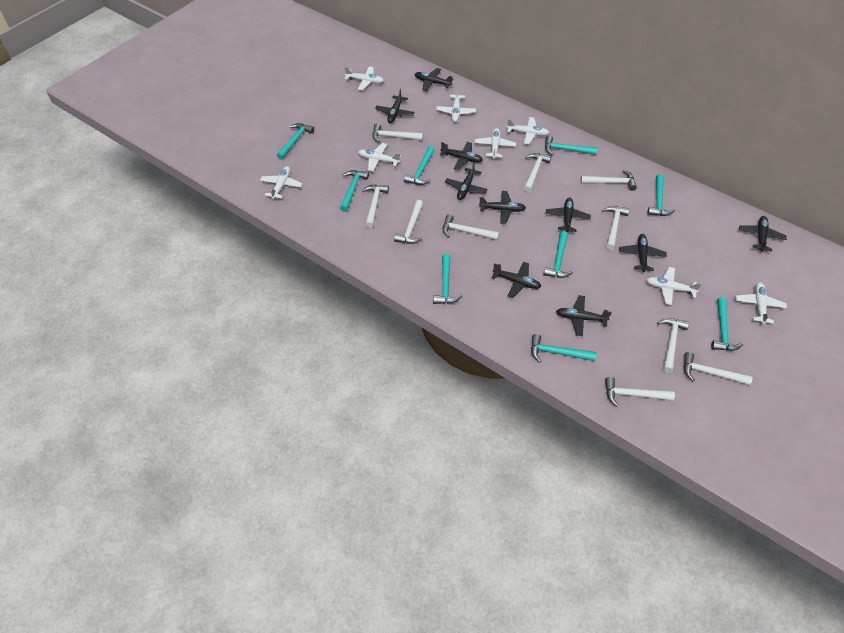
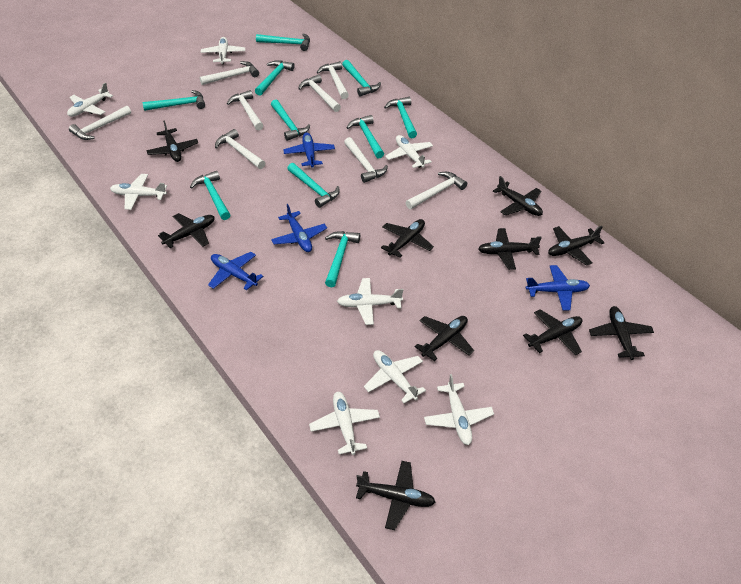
blue plane: none = 0 -> [208,252,264,290] [271,204,327,252] [283,132,335,168] [526,265,590,311] = 4
turquoise hammer: [277,123,314,160] [340,170,369,212] [404,146,435,185] [433,254,462,304] [531,334,596,362] [544,231,573,278] [545,136,597,155] [647,174,675,216] [711,297,743,351] = 9 -> [143,90,205,111] [190,171,230,220] [255,60,295,96] [256,33,310,51] [271,100,310,141] [287,163,340,208] [325,231,360,287] [342,60,381,97] [347,115,384,159] [384,97,417,138] = 10
white hammer: [362,185,389,228] [372,123,423,143] [394,200,423,244] [442,214,499,240] [524,153,551,192] [580,170,637,191] [602,206,630,250] [605,377,675,407] [657,318,689,373] [684,352,752,385] = 10 -> [69,106,131,140] [200,61,259,85] [215,129,265,169] [227,90,263,130] [298,74,341,112] [317,61,349,99] [344,137,388,183] [405,172,467,209] = 8

